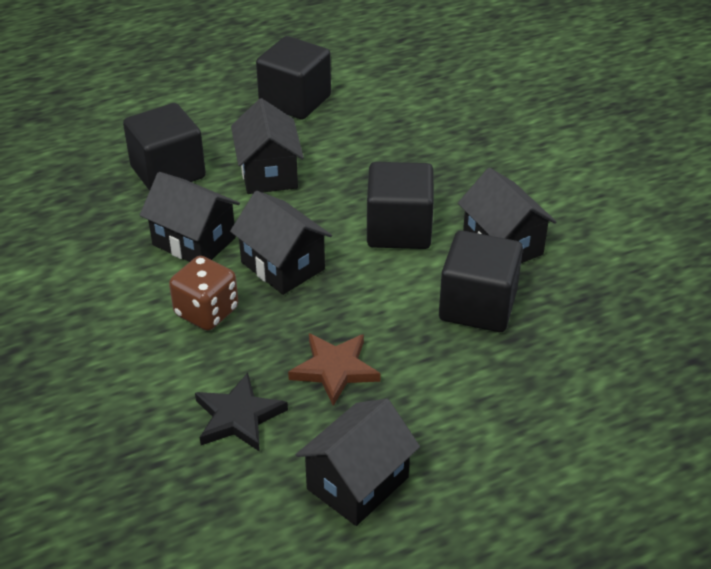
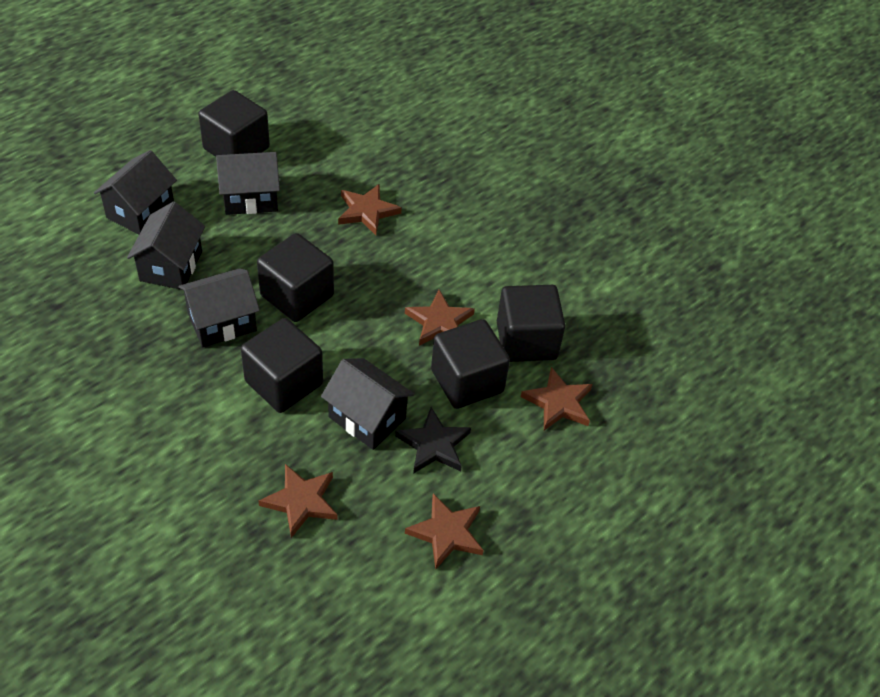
black cube: [123,103,206,191] [256,36,331,119] [367,162,434,249] [439,231,523,332] = 4 -> [198,90,270,157] [241,318,323,413] [257,233,334,322] [431,319,510,409] [497,285,566,362] = 5
brown dice: [169,256,238,331] = 1 -> none = 0
brown star: [288,333,381,406] = 1 -> [258,464,338,538] [338,184,401,235] [405,290,475,346] [405,493,484,570] [521,367,593,430] = 5

